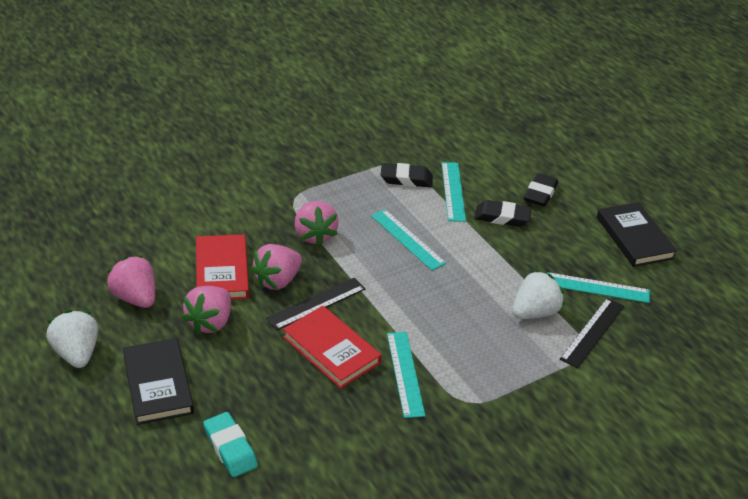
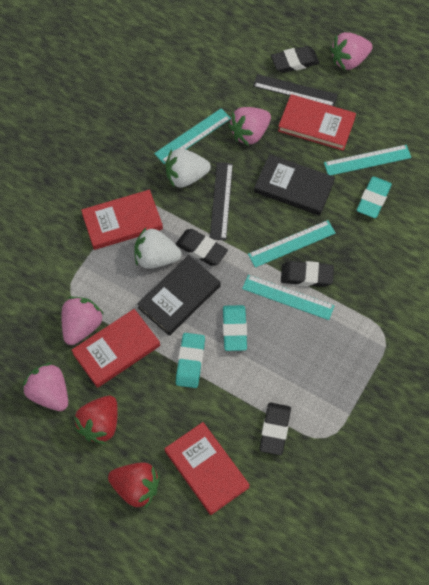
black eraser: [381,163,433,187] [475,200,531,227] [524,173,558,207] = 3 -> [176,229,228,266] [259,403,291,455] [271,46,320,73] [281,261,334,287] = 4
red book: [196,234,249,300] [283,306,382,388] = 2 -> [71,309,160,388] [81,190,163,250] [165,422,250,515] [278,94,356,151] = 4
red strawberry: none = 0 -> [74,396,118,444] [108,462,160,508] = 2
turquoise eraser: [203,412,258,477] = 1 -> [176,333,205,388] [223,305,247,351] [357,176,392,218] = 3

